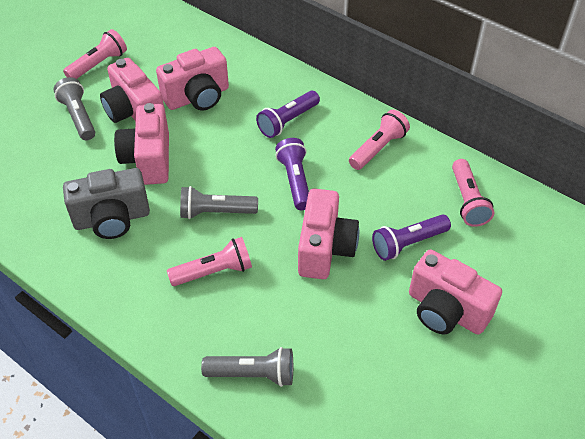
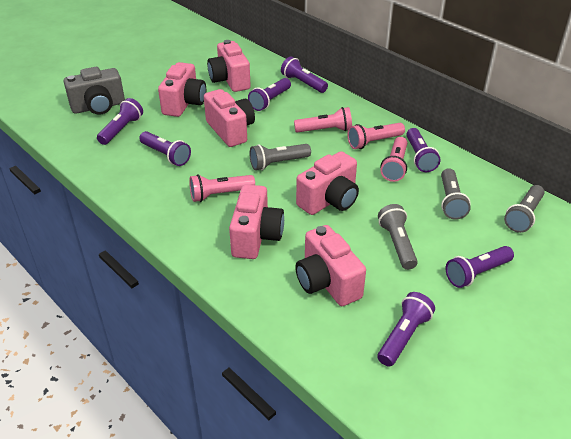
grey flashlight: [54,77,95,140] [180,186,258,219] [201,347,293,387] = 3 -> [250,144,311,170] [378,204,418,270] [441,168,471,220] [504,185,545,233] = 4
pink camera: [100,58,164,123] [114,103,169,185] [156,47,229,111] [298,188,359,279] [409,250,502,335] = 5 -> [158,62,206,117] [204,89,255,147] [207,40,251,92] [229,184,284,259] [295,225,366,306] [296,151,359,215] = 6
purple flashlight: [256,91,320,138] [275,138,309,210] [372,214,451,261] = 3 -> [97,98,143,145] [139,131,191,166] [248,78,291,111] [281,56,328,93] [377,292,435,367] [406,128,441,172] [446,246,514,288] = 7

